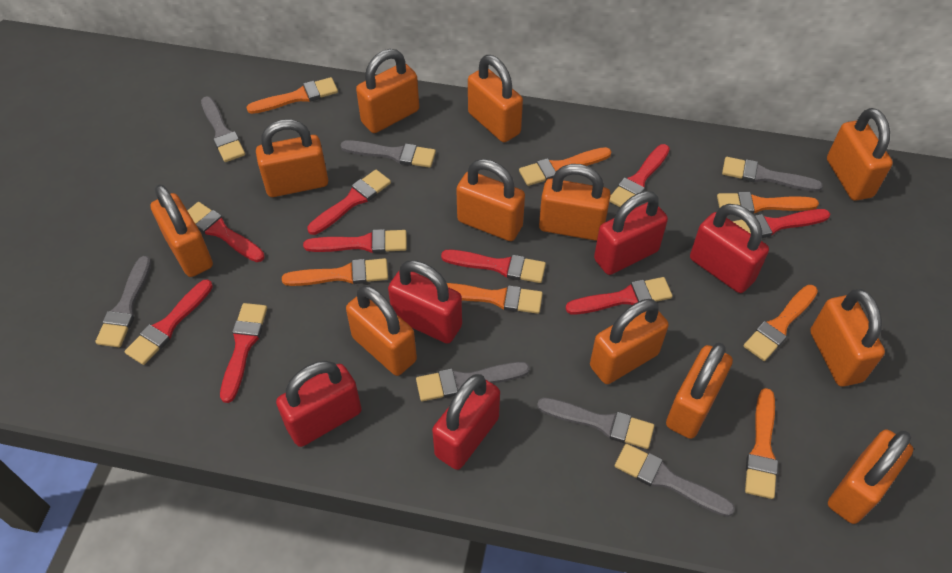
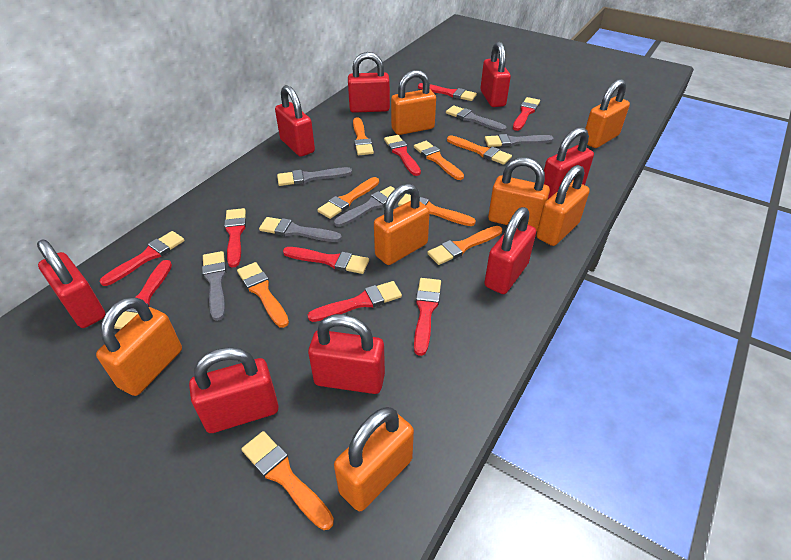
grey brush: [95,256,151,347] [201,96,245,162] [341,140,436,168] [416,362,530,401] [537,398,654,449] [615,444,735,517] [722,157,823,192] = 7 -> [202,251,226,321] [259,217,342,242] [277,167,352,186] [334,186,402,227] [446,105,507,131] [485,134,554,147] = 6
orange brush: [246,77,338,114] [282,258,388,286] [447,283,543,314] [519,147,612,186] [717,192,819,214] [744,285,818,361] [745,388,778,499] = 7 -> [237,262,289,328] [241,431,334,530] [317,177,379,219] [353,117,374,155] [398,194,476,226] [414,141,464,180] [427,226,502,265] [447,135,512,165] = 8
orange padlock: [151,184,213,277] [256,119,328,197] [346,285,417,376] [356,49,419,133] [456,159,525,241] [468,55,523,142] [539,164,611,241] [590,299,669,384] [666,343,733,439] [810,289,885,387] [827,108,893,201] [828,430,913,524] = 12 -> [96,297,182,396] [334,407,414,511] [374,184,430,265] [391,70,436,135] [488,157,550,232] [536,165,590,246] [585,79,630,148] = 7
red padlock: [276,361,362,447] [388,260,462,344] [432,374,500,470] [594,191,668,275] [690,204,769,293] = 5 -> [37,239,105,328] [189,347,279,433] [275,85,315,157] [308,314,385,394] [348,52,390,113] [480,42,511,107] [484,207,536,294] [544,127,594,199] = 8

